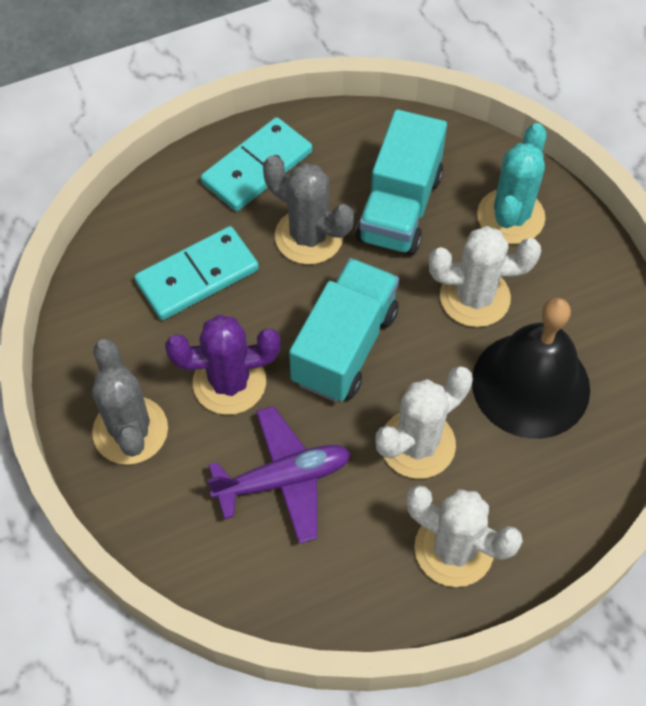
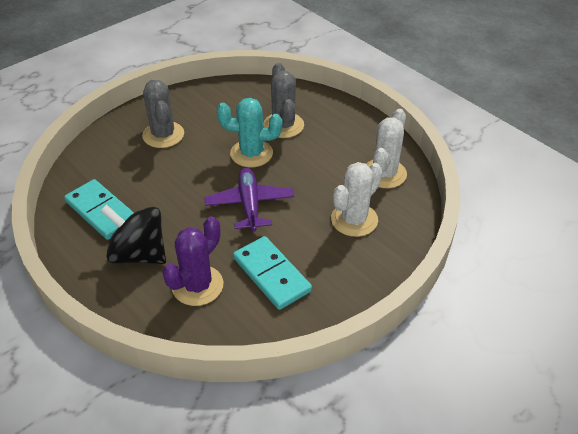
black bell: [472,298,590,439] = 1 -> none = 0
black spinning top: none = 0 -> [100,204,166,264] = 1
turquoise truck: [289,258,399,402] [356,109,447,255] = 2 -> none = 0
white cactus: [375,366,473,479] [406,485,523,587] [429,226,541,327] = 3 -> [331,162,382,237] [366,109,407,188] = 2

